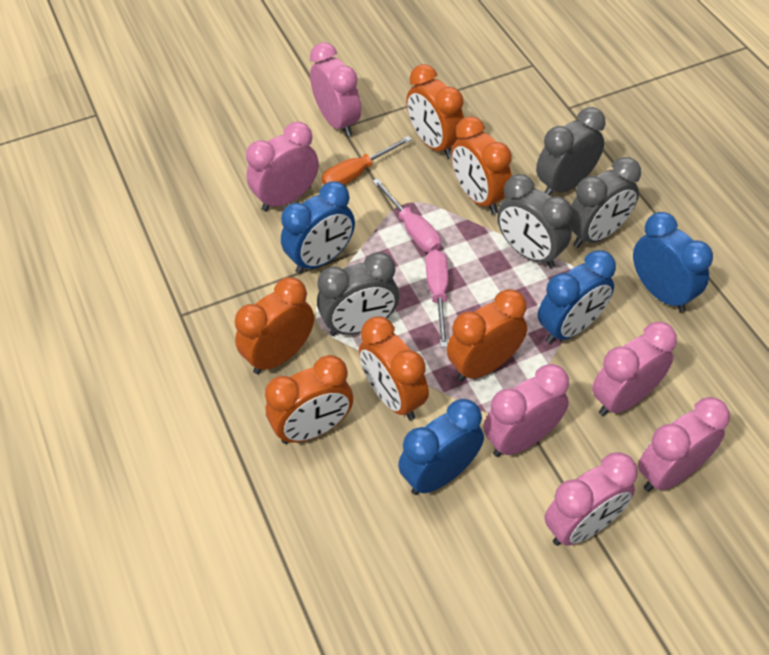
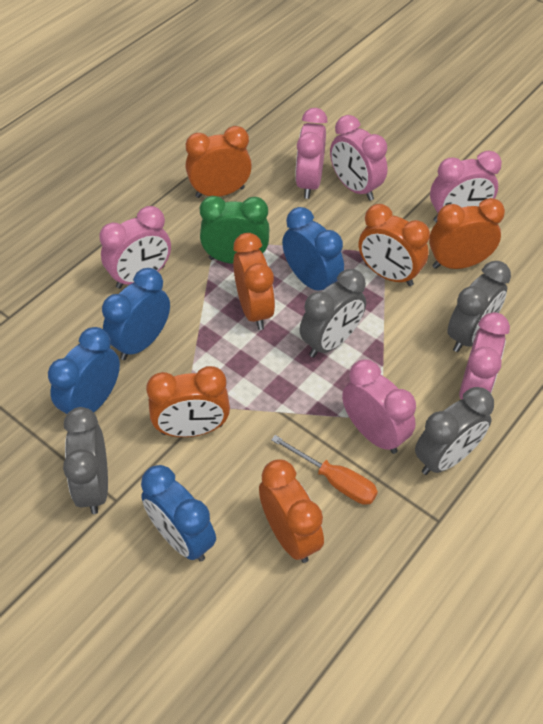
green clock: none = 0 -> [200,196,269,264] = 1
pink screwdriver: [373,178,441,252] [426,250,448,347] = 2 -> none = 0

